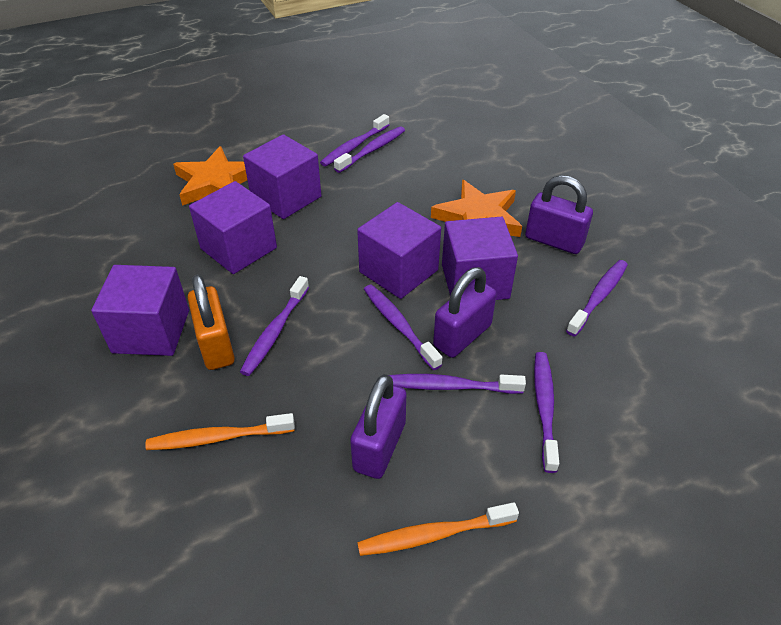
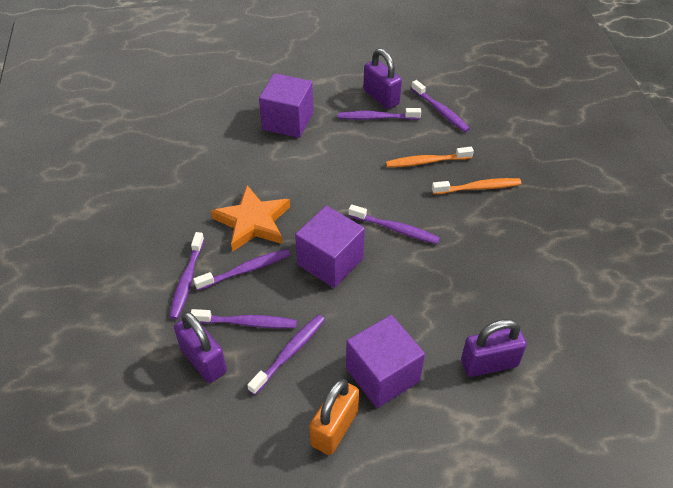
orange star: [173,146,247,206] [431,180,522,237] = 2 -> [211,185,290,252] = 1
purple cube: [91,265,189,356] [189,181,277,274] [243,134,322,219] [357,202,441,299] [442,217,518,300] = 5 -> [259,73,313,138] [295,206,365,288] [346,315,425,408] = 3

